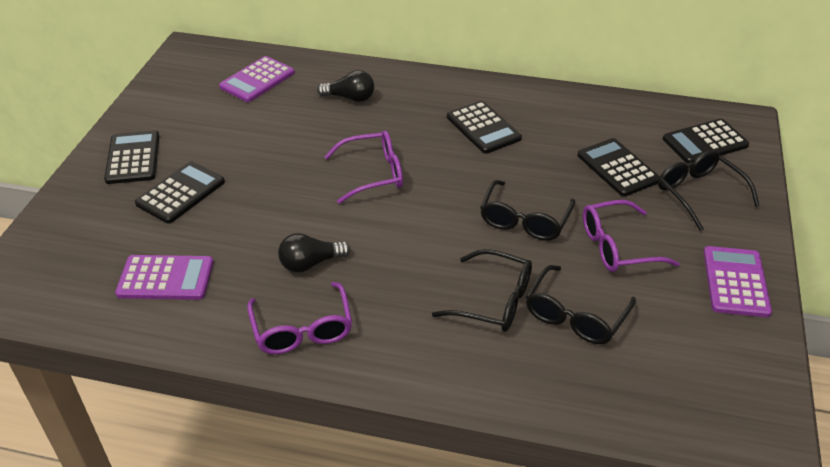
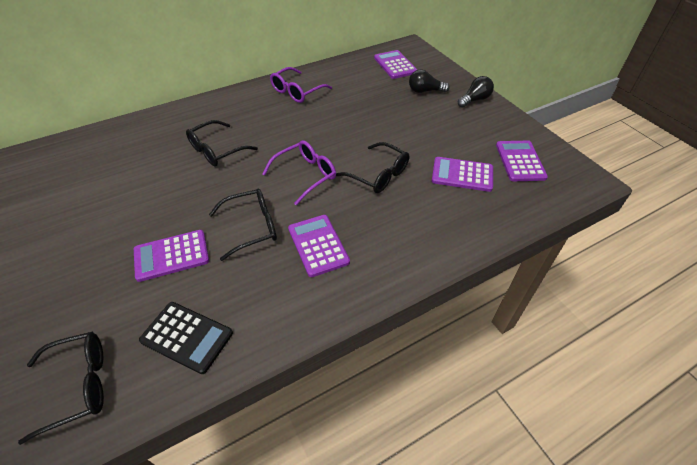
black calculator: [104,130,159,184] [135,161,225,224] [447,101,522,154] [577,138,660,197] [663,119,749,164] = 5 -> [139,302,233,374] = 1
purple calculator: [115,255,214,300] [219,56,295,102] [704,246,772,317] = 3 -> [134,230,209,282] [288,215,350,277] [374,50,417,79] [432,157,493,192] [496,141,548,181] = 5
purple glasses: [247,282,352,354] [324,130,403,204] [583,200,680,272] = 3 -> [262,140,336,205] [270,67,332,103] = 2

